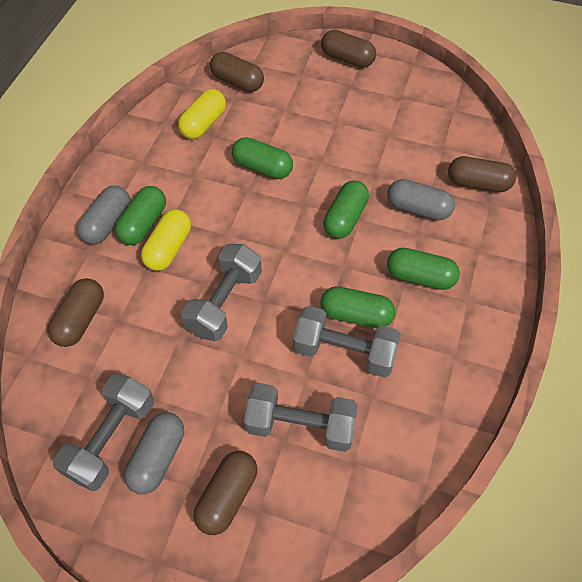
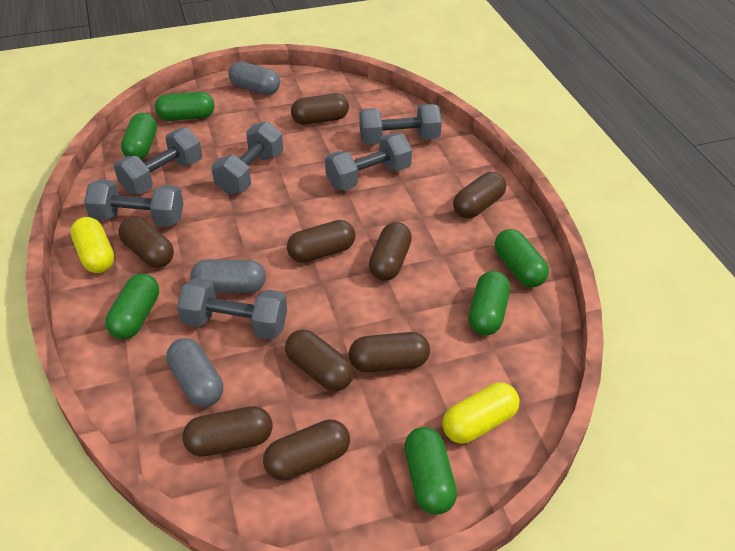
brown capsule: [48,278,104,347] [194,451,257,535] [210,52,264,92] [321,30,376,68] [448,156,516,192] = 5 -> [118,217,174,268] [182,406,272,457] [263,419,350,481] [285,329,354,391] [287,220,355,263] [291,93,349,125] [349,332,430,373] [369,222,412,281] [453,172,506,218] = 9
green capsule: [115,186,166,245] [232,137,293,179] [320,286,395,328] [323,181,369,239] [387,248,460,290] = 5 -> [105,274,159,339] [121,113,157,159] [155,92,215,121] [404,427,457,515] [468,271,510,335] [495,229,549,287] = 6
grey dumbbell: [53,374,154,491] [181,244,262,341] [244,383,358,452] [293,306,401,378] = 4 -> [84,179,184,227] [114,128,202,195] [177,278,287,340] [212,121,283,195] [325,133,412,191] [359,104,442,144] = 6

